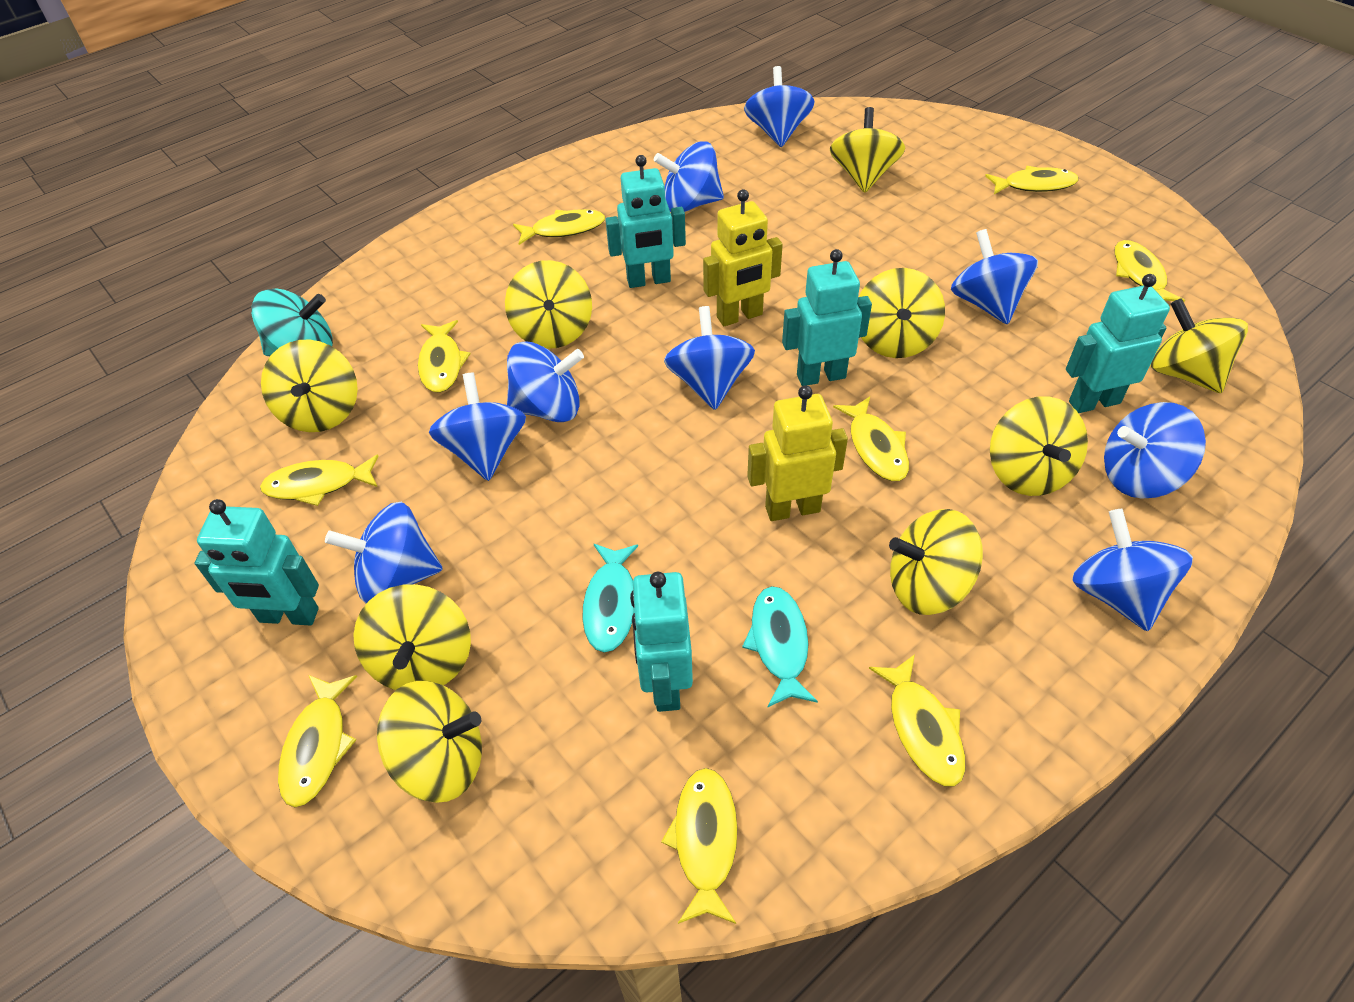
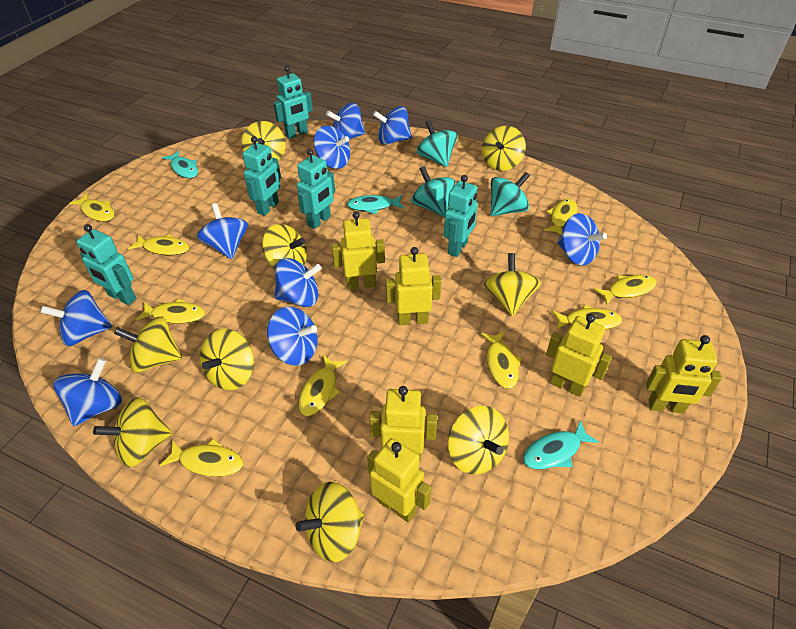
turquoise fish: [582,544,638,653] [742,586,818,708] = 2 -> [162,151,198,178] [347,195,404,214] [523,420,599,469] = 3
turquoise spinning top: [251,289,333,356] = 1 -> [411,166,455,217] [417,120,457,167] [490,172,530,216] = 3
yellow robot: [703,189,783,326] [747,385,848,521] = 2 -> [332,211,385,290] [367,438,431,523] [370,386,437,462] [386,247,441,325] [546,314,612,397] [646,335,722,413] = 6

